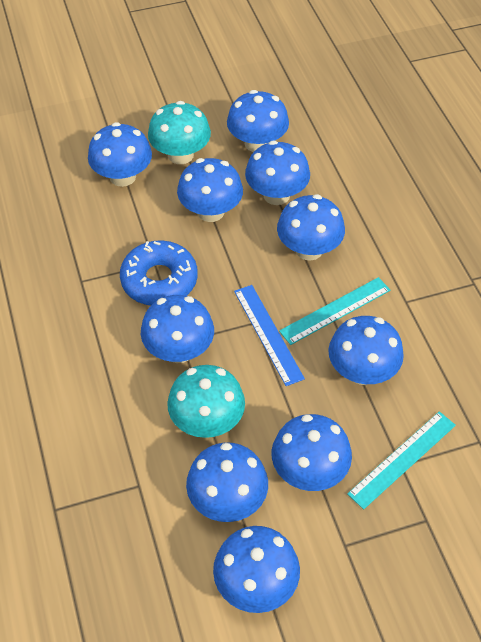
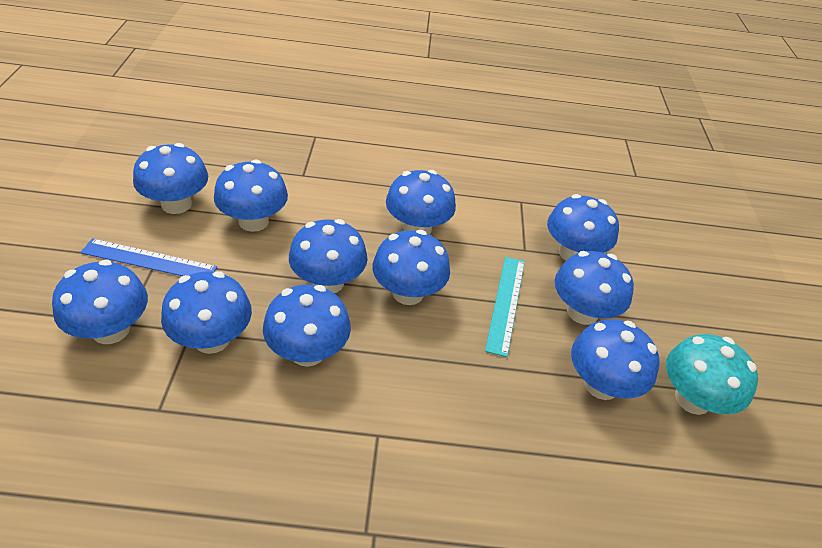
blue donut: [120,240,198,306] = 1 -> none = 0
blue mushroom: [88,122,152,187] [141,295,214,363] [177,158,243,222] [186,443,268,522] [213,526,300,613] [227,90,289,152] [245,141,310,205] [271,414,352,491] [277,194,345,261] [328,316,404,385] = 10 -> [52,260,148,344] [133,143,208,214] [161,271,252,354] [214,159,288,232] [263,285,351,367] [289,219,368,293] [372,230,450,305] [386,170,456,235] [547,194,619,260] [555,251,634,325] [571,319,660,400] = 11
turquoise mushroom: [148,101,211,164] [167,365,245,438] = 2 -> [666,334,758,415] = 1
turquoise ruler: [279,277,390,345] [347,411,456,509] = 2 -> [485,257,525,357] = 1

